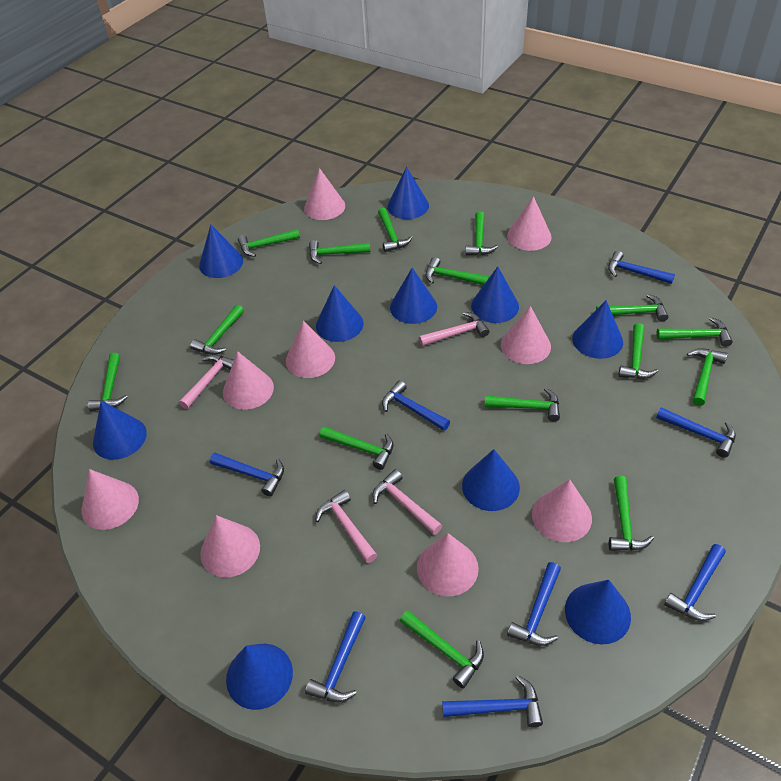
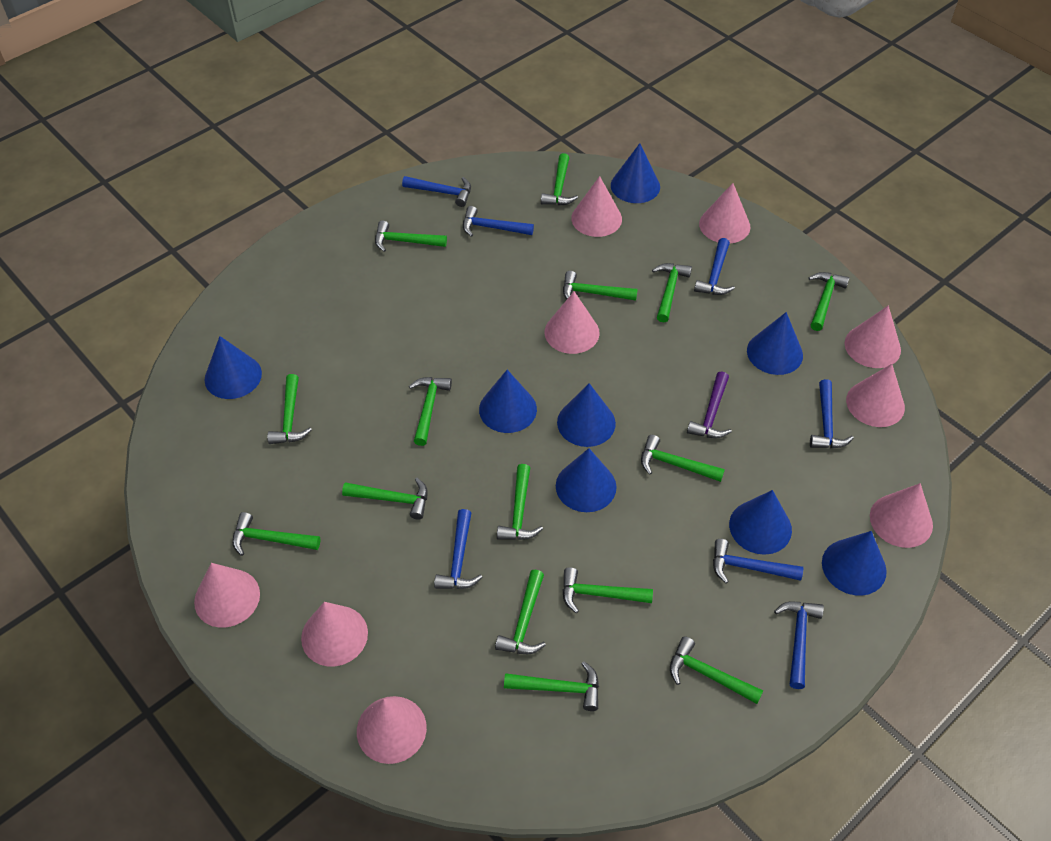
blue cone: [93,401,147,460] [199,225,243,278] [226,644,293,710] [316,285,364,342] [387,167,429,219] [390,268,437,324] [462,449,520,511] [471,266,519,323] [565,580,631,644] [572,300,623,359] = 10 -> [204,336,262,399] [479,370,537,433] [556,448,616,512] [557,383,616,447] [611,143,660,203] [729,490,792,555] [747,312,803,375] [822,531,887,596] = 8
blue hammer: [210,453,284,496] [305,611,366,702] [382,380,450,431] [442,675,543,727] [507,562,561,646] [608,251,675,284] [656,407,736,458] [664,544,726,621] = 8 -> [402,176,471,207] [434,509,482,589] [463,206,534,237] [694,238,735,295] [713,539,803,583] [774,602,824,689] [810,379,854,448] = 7
pink hammer: [179,354,234,409] [315,490,377,563] [372,469,442,535] [419,312,489,346] = 4 -> none = 0
purple hammer: none = 0 -> [687,371,732,438] = 1

